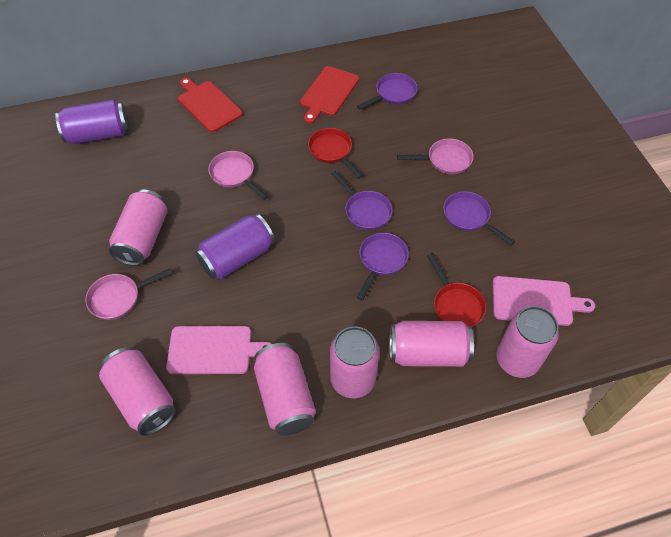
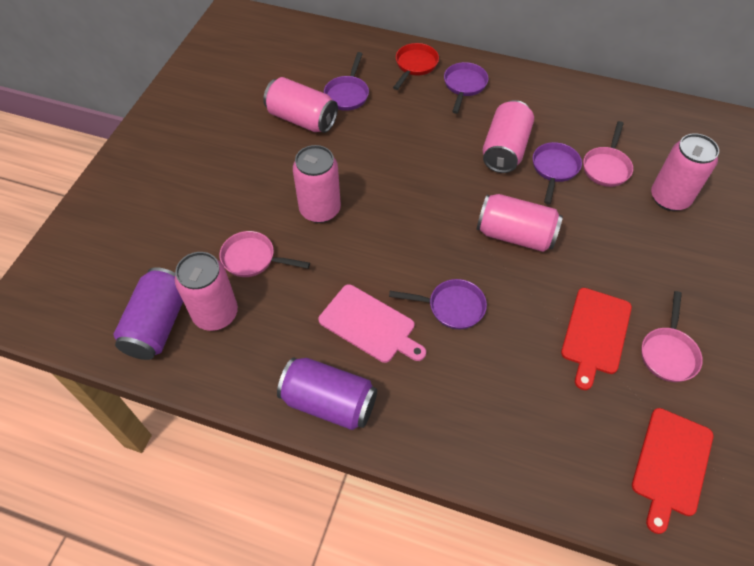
pink cutting board: [166,326,272,374] [493,276,595,326] = 2 -> [319,284,426,363] = 1
red pan: [308,128,363,178] [427,253,486,327] = 2 -> [393,43,439,90] = 1

